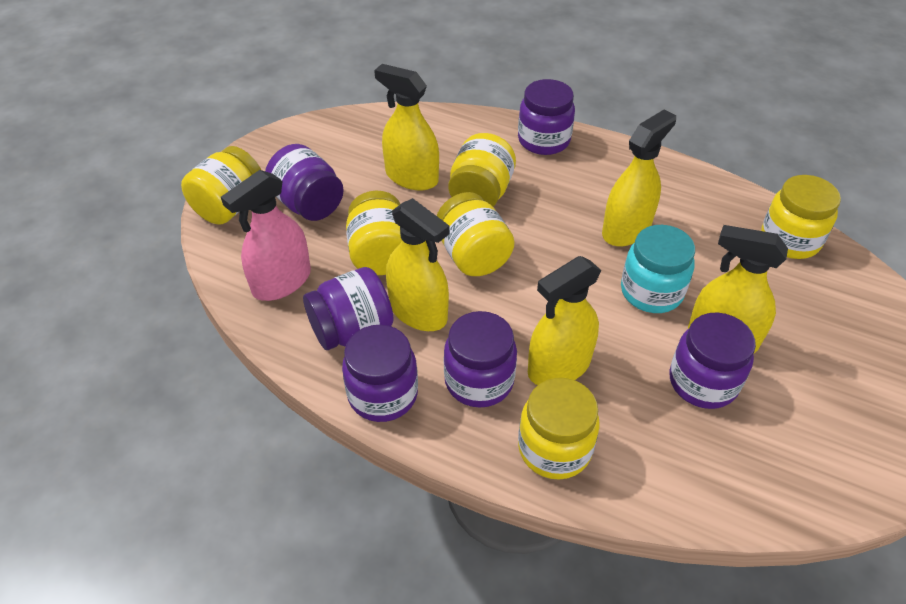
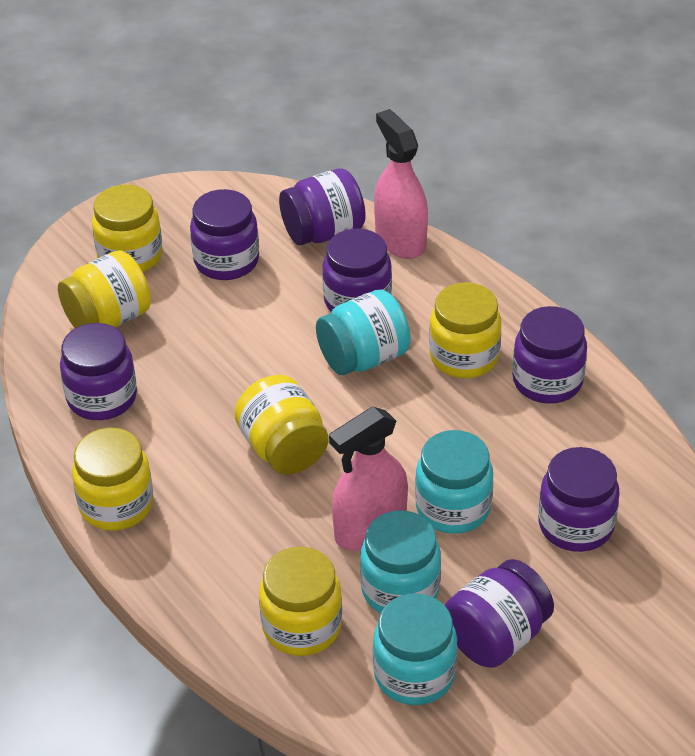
pink spray bottle: [221,170,311,301] = 1 -> [329,407,408,551] [374,109,428,259] = 2
purple jar: [265,144,344,221] [303,267,394,350] [342,325,418,422] [444,311,517,408] [518,79,575,155] [670,313,756,409] = 6 -> [60,323,137,420] [190,189,259,280] [279,168,366,246] [322,229,392,312] [445,559,554,668] [512,306,587,404] [538,447,620,552] = 7
turquoise jar: [621,225,695,313] = 1 -> [316,290,411,375] [360,510,441,613] [373,593,458,705] [415,430,493,534] = 4
yellow spray bottle: [374,64,439,190] [386,198,450,331] [528,256,601,385] [602,110,676,247] [688,225,788,353] = 5 -> none = 0

